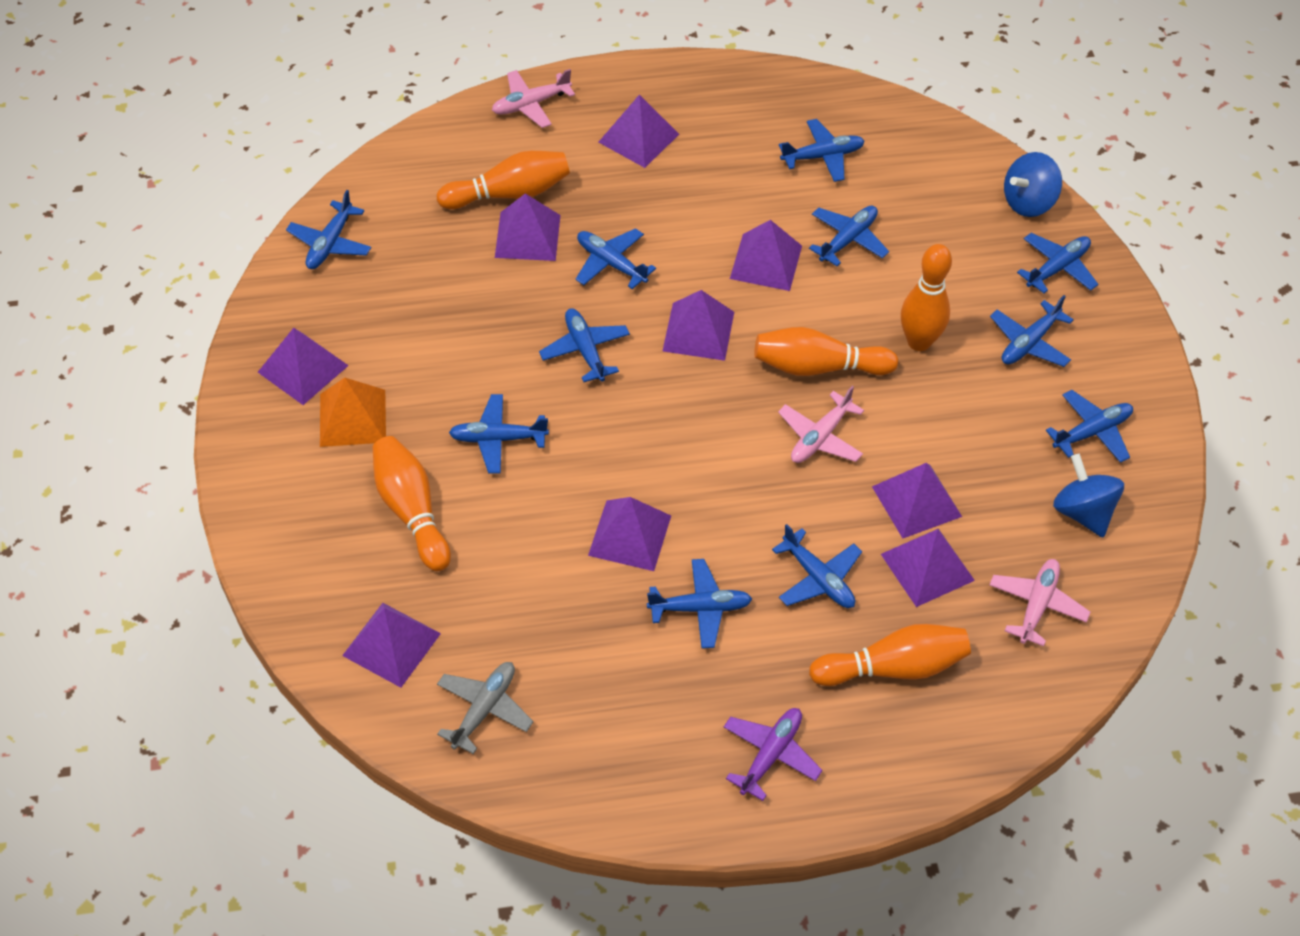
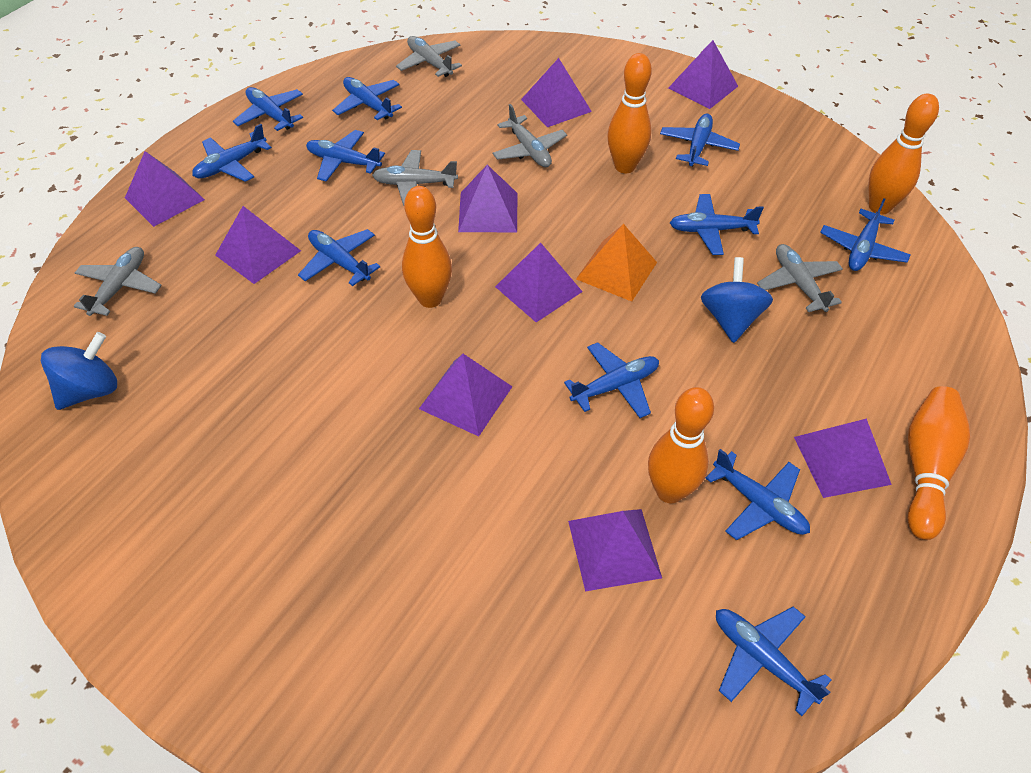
grey plane: [437,662,534,754] = 1 -> [73,247,162,316] [372,150,458,206] [396,36,462,77] [493,104,567,167] [757,244,843,312] = 5
pink plane: [492,69,575,128] [778,386,864,463] [990,559,1090,646] = 3 -> none = 0
purple plane: [724,708,822,801] = 1 -> none = 0

